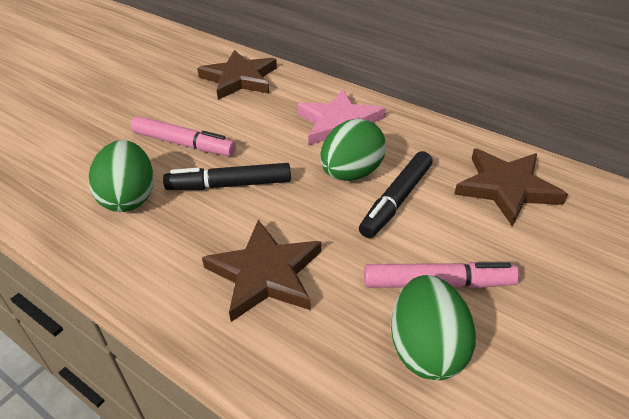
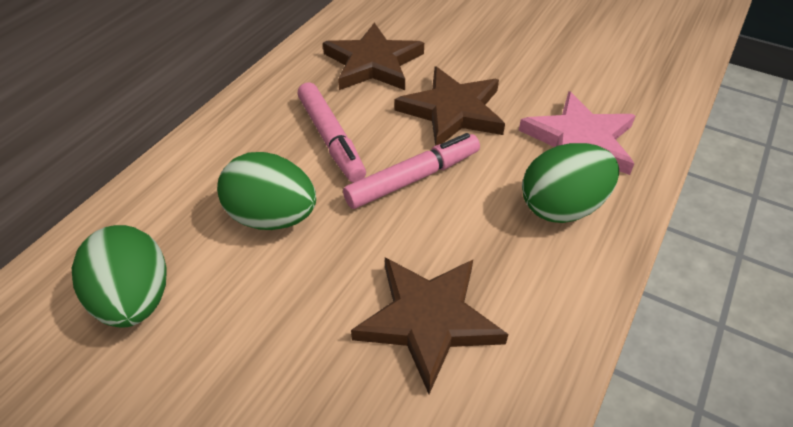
black marker: [163,163,291,190] [359,151,433,238] = 2 -> none = 0

